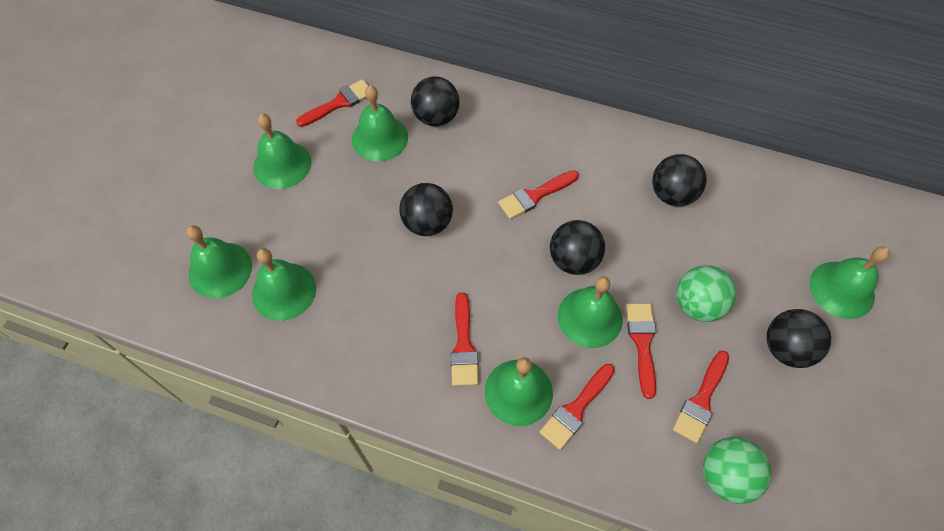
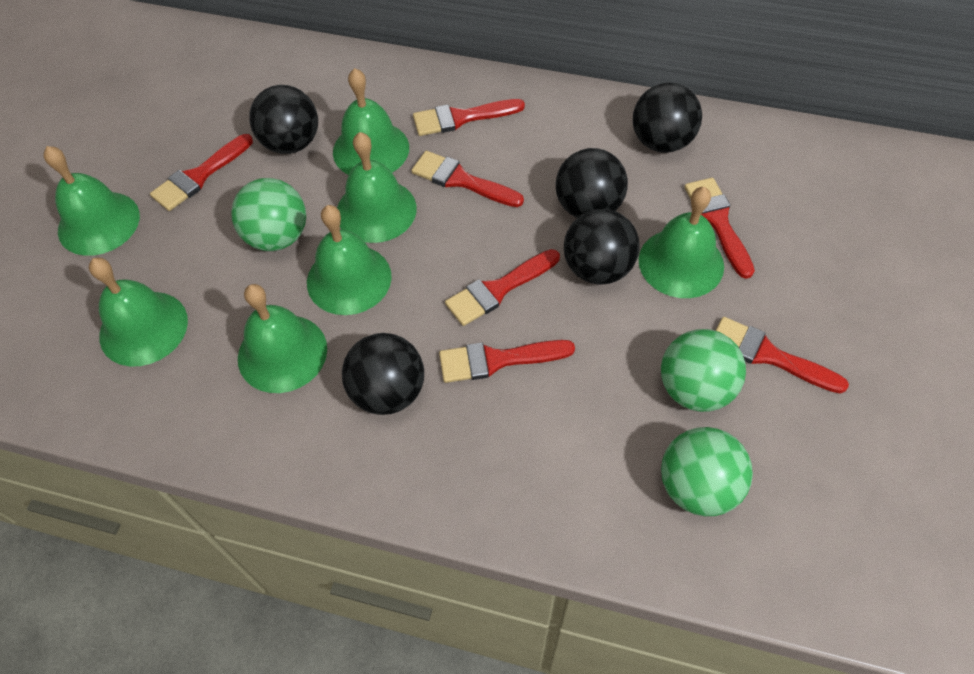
green ball: [676,265,736,322] [703,437,772,504] = 2 -> [231,178,306,251] [661,329,746,412] [661,427,753,516] = 3
red brush: [296,79,368,127] [451,293,479,386] [498,170,579,219] [539,364,615,450] [626,304,656,399] [673,351,729,444] = 6 -> [150,134,253,211] [411,151,524,207] [413,99,525,136] [439,340,575,383] [445,249,560,326] [684,178,755,279] [716,317,849,394] = 7

